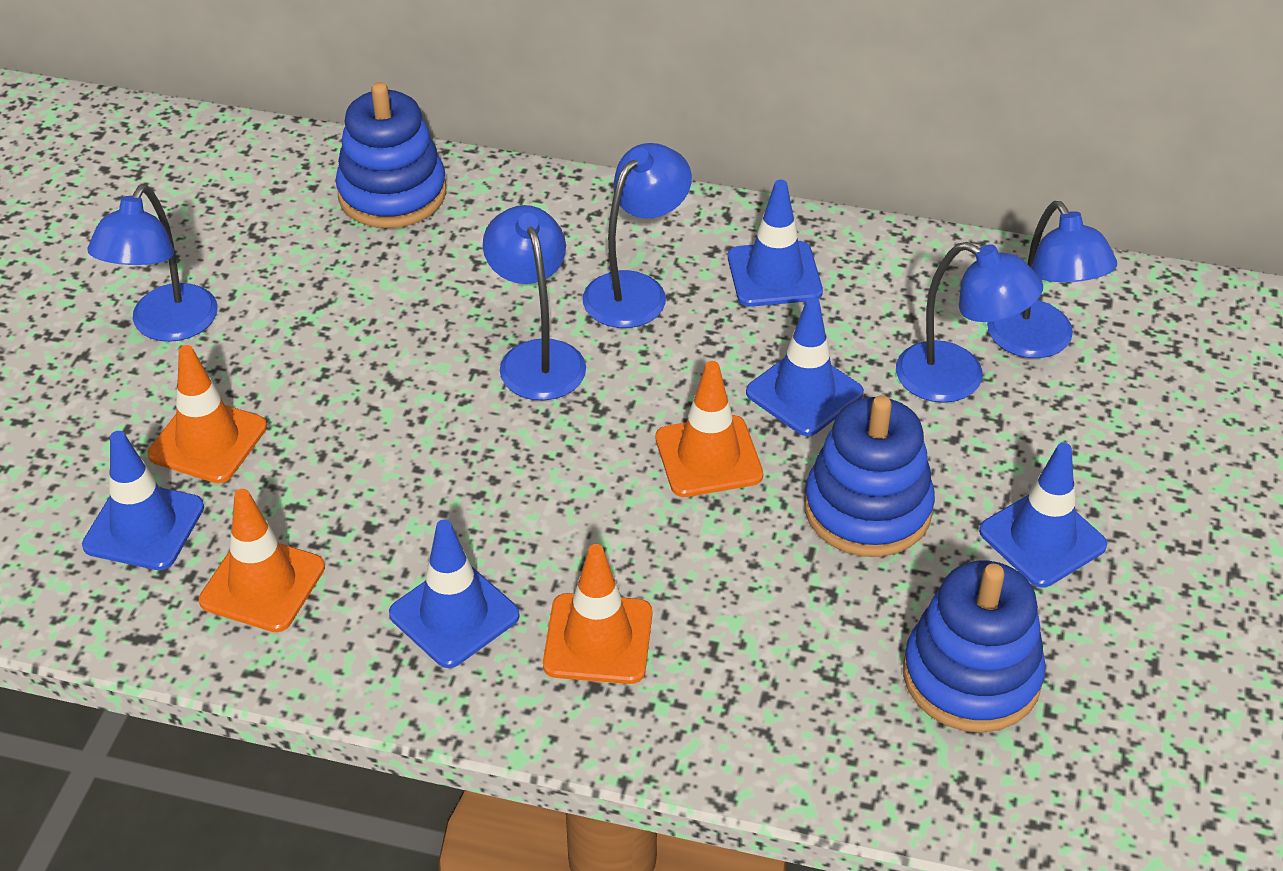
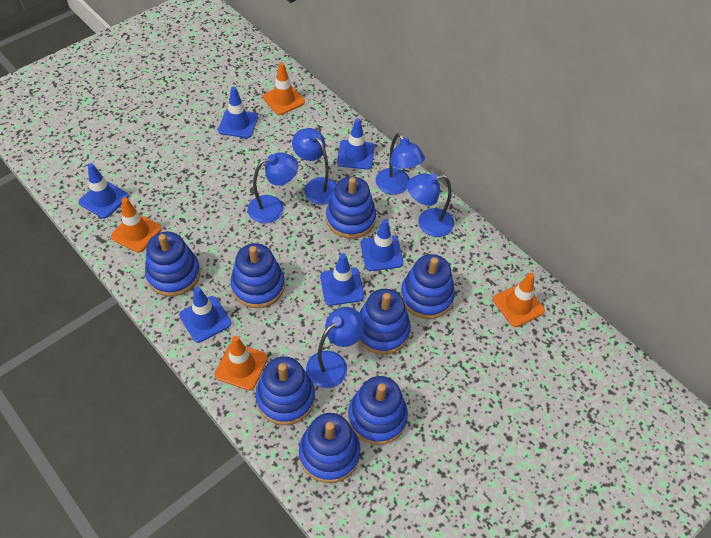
blue stacking toy: [335,82,446,228] [804,395,935,557] [903,561,1046,733] = 3 -> [145,232,200,297] [230,243,285,308] [256,356,315,425] [299,413,360,483] [326,177,376,239] [348,376,408,445] [358,289,411,355] [400,254,455,319] = 8
blue traffic cone: [82,431,204,570] [389,519,520,668] [728,180,823,307] [746,297,864,436] [979,443,1107,587] = 5 -> [79,163,129,218] [179,287,231,343] [218,87,258,138] [320,253,364,306] [337,118,375,170] [360,219,403,271] = 6

